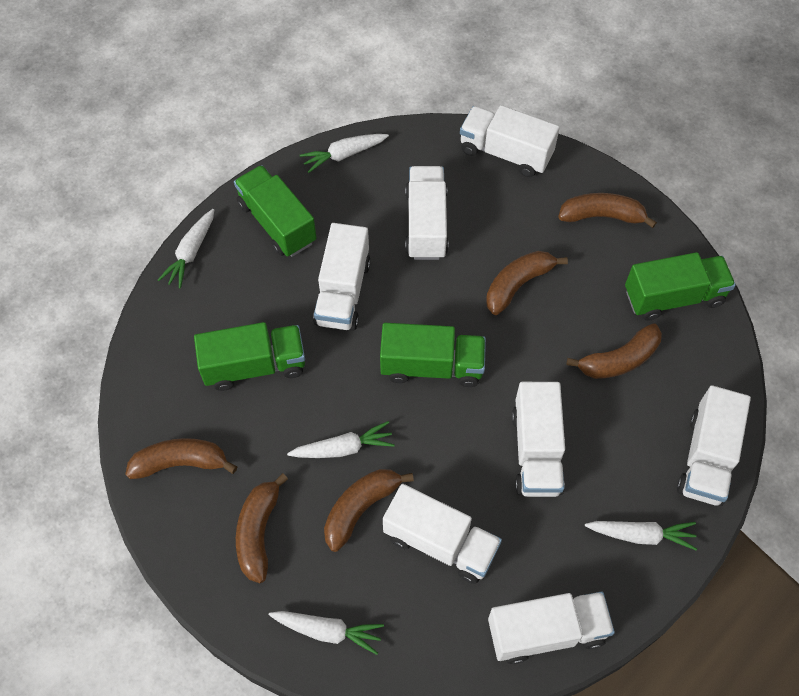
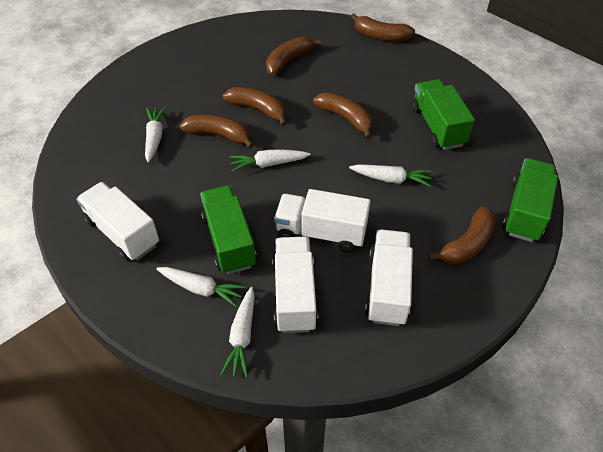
green truck: [194,322,305,391] [234,165,317,257] [380,323,486,387] [625,252,736,321] = 4 -> [200,185,257,274] [412,79,475,150] [502,158,558,242] = 3
white truck: [313,223,371,331] [383,484,502,584] [405,166,449,260] [460,105,560,177] [488,592,615,664] [512,382,565,497] [677,385,751,506] = 7 -> [76,182,159,261] [272,236,318,333] [274,189,370,252] [365,229,413,326] = 4

